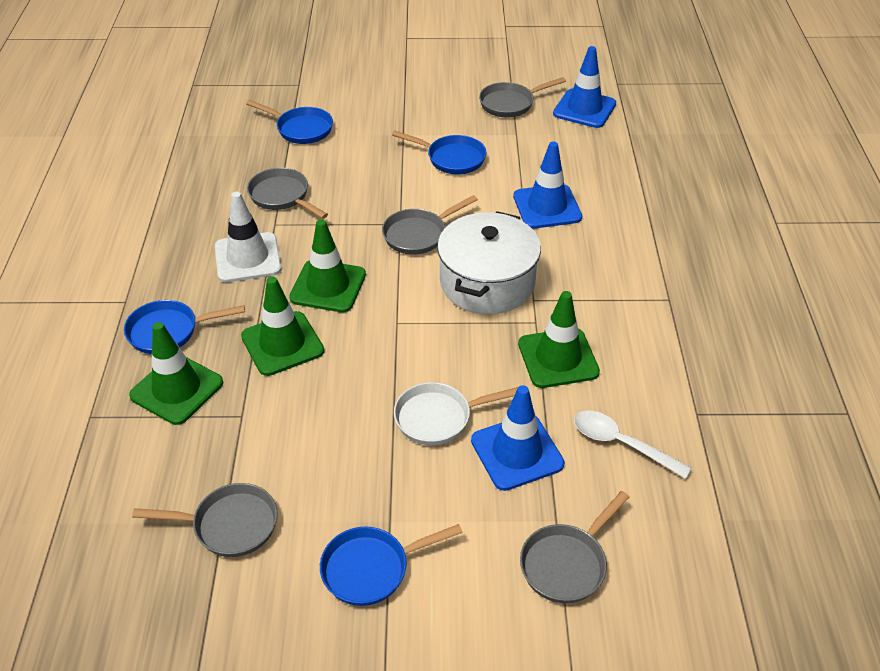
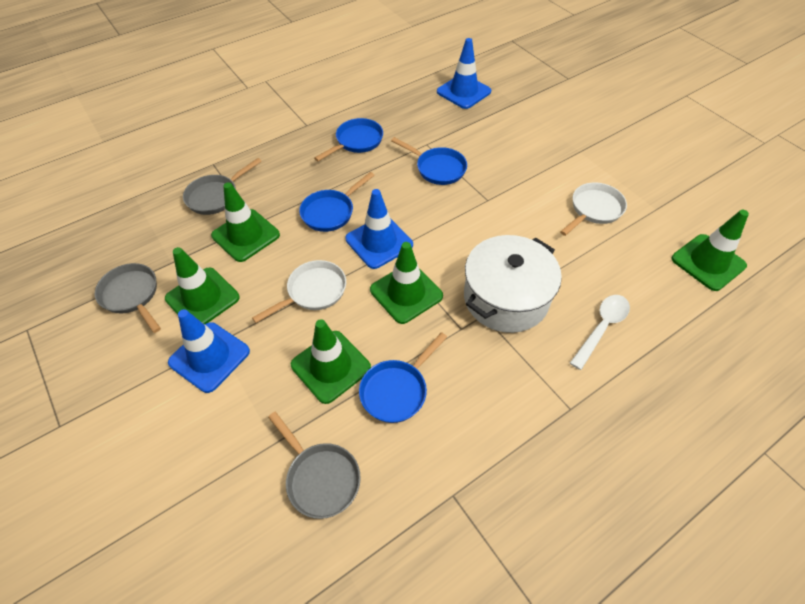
green traffic cone: [129,322,223,425] [241,277,324,376] [289,220,366,312] [518,291,600,388] = 4 -> [165,247,240,324] [211,182,280,262] [291,319,371,404] [370,242,443,324] [672,210,749,291] = 5
grey pan: [132,483,278,557] [247,168,328,219] [382,195,478,255] [479,77,566,117] [520,491,629,603] = 5 -> [95,263,161,333] [183,158,262,215] [268,412,361,519] = 3
white pan: [394,382,518,445] = 1 -> [252,260,346,323] [560,183,627,236] = 2
white traffic cone: [215,192,282,282] = 1 -> none = 0

